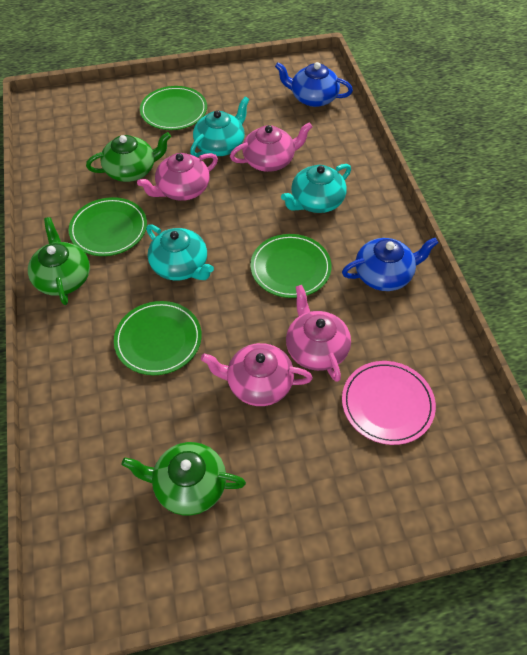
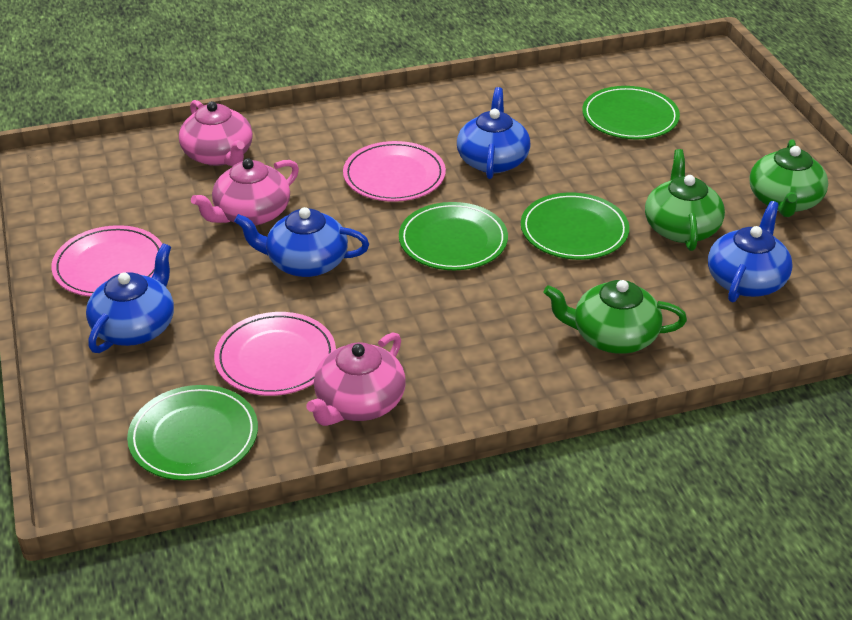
blue teapot: [275,62,353,107] [342,238,439,291] = 2 -> [86,244,174,353] [234,207,369,277] [457,87,531,179] [708,201,793,302] = 4
pink plate: [342,361,436,445] = 1 -> [51,225,162,297] [214,312,336,396] [343,141,446,202] = 3
pink teapot: [137,153,218,201] [201,343,313,406] [230,122,312,172] [286,285,351,382] = 4 -> [179,100,253,166] [191,158,299,225] [306,332,406,426] = 3
turquoise teapot: [146,224,214,281] [190,97,249,157] [281,164,351,213] = 3 -> none = 0

